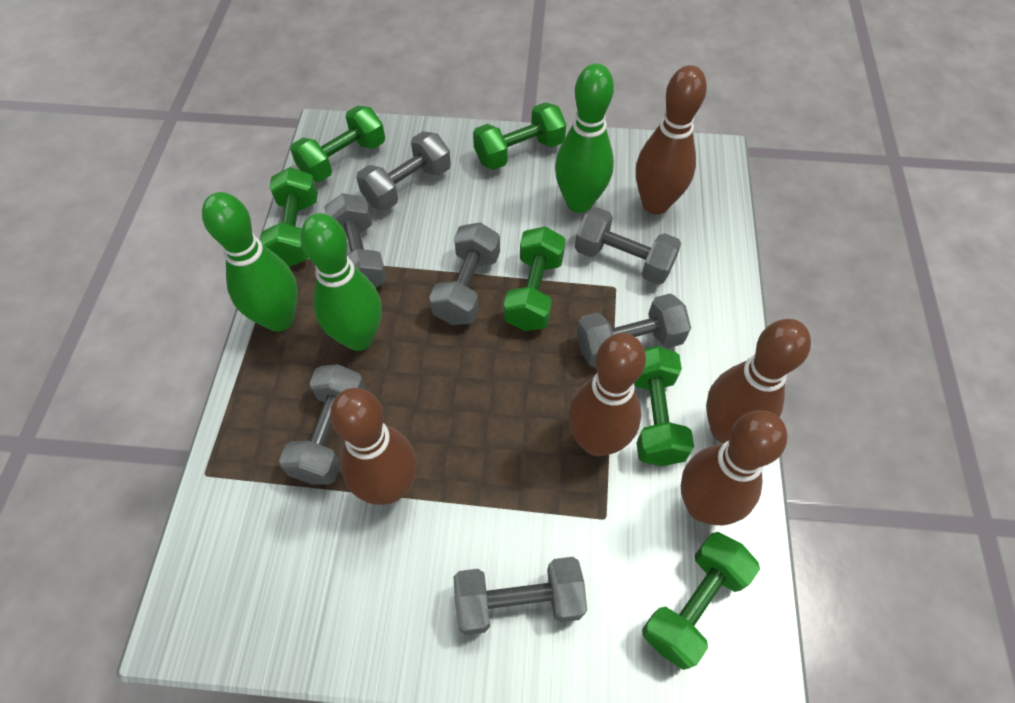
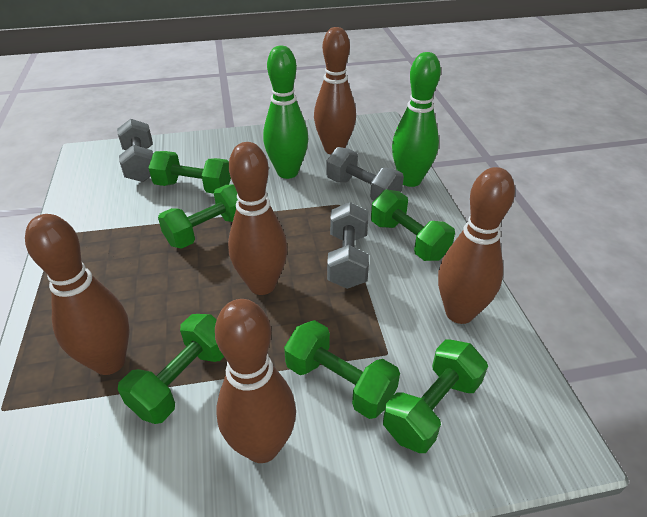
green bowling pin: [202,192,298,332] [300,213,382,351] [555,63,614,213] = 3 -> [263,45,308,179] [392,52,441,187] = 2
grey dumbbell: [279,364,366,485] [324,193,387,288] [356,131,451,211] [429,222,500,325] [454,557,587,635] [575,207,681,285] [576,294,691,368] = 7 -> [117,119,153,182] [326,147,404,201] [327,202,369,289] = 3

